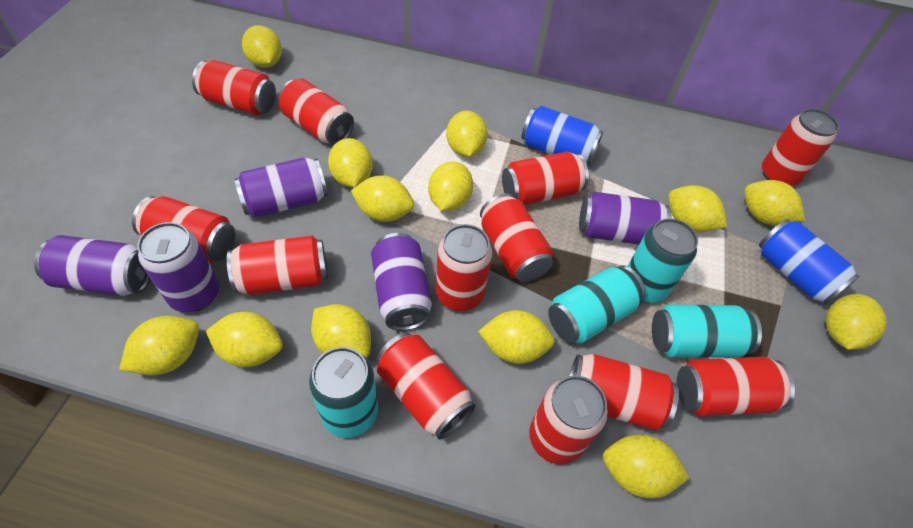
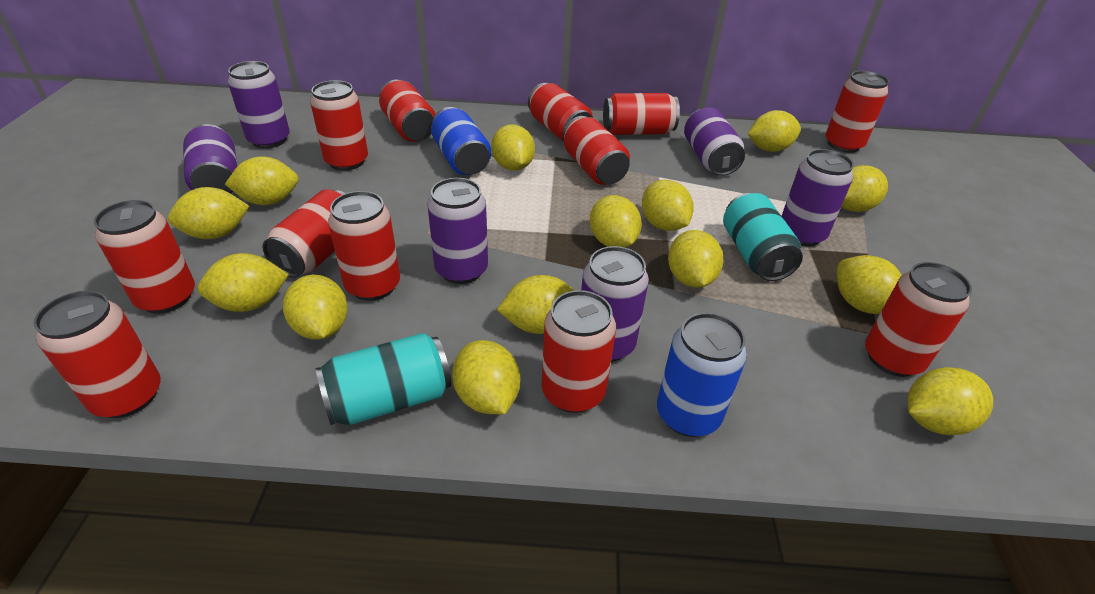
purple can: [34,235,150,296] [137,222,219,312] [234,157,328,218] [371,233,432,331] [579,192,671,245] = 5 -> [183,124,237,194] [228,61,290,149] [427,178,488,284] [581,246,649,362] [684,107,745,176] [782,149,854,247] = 6
turquoise can: [309,347,378,438] [548,266,646,344] [627,218,698,303] [652,304,762,358] = 4 -> [316,333,451,425] [723,193,803,281] = 2
yellow lemon: [119,316,199,375] [206,312,283,367] [242,25,282,68] [311,304,371,358] [328,138,373,187] [351,175,414,222] [428,162,473,211] [446,111,488,157] [478,310,555,364] [603,435,689,498] [669,185,727,232] [744,180,805,226] [826,294,887,350] = 13 -> [168,187,249,239] [198,253,289,312] [225,156,299,205] [283,275,348,340] [452,340,520,415] [491,124,535,171] [497,275,575,334] [590,195,642,247] [642,180,694,231] [668,230,723,288] [748,110,801,152] [837,255,902,314] [841,165,888,212] [907,367,993,435] = 14

